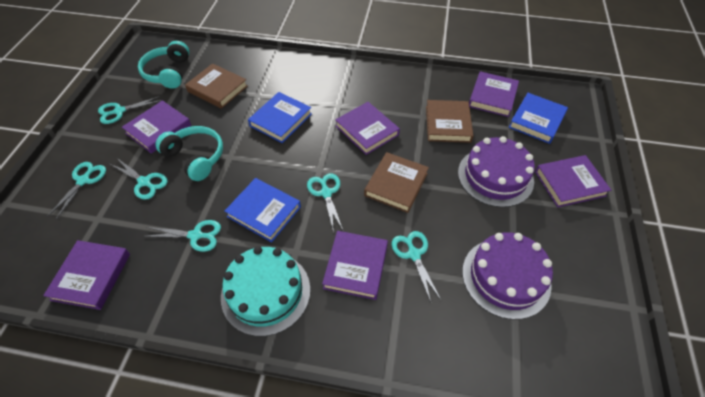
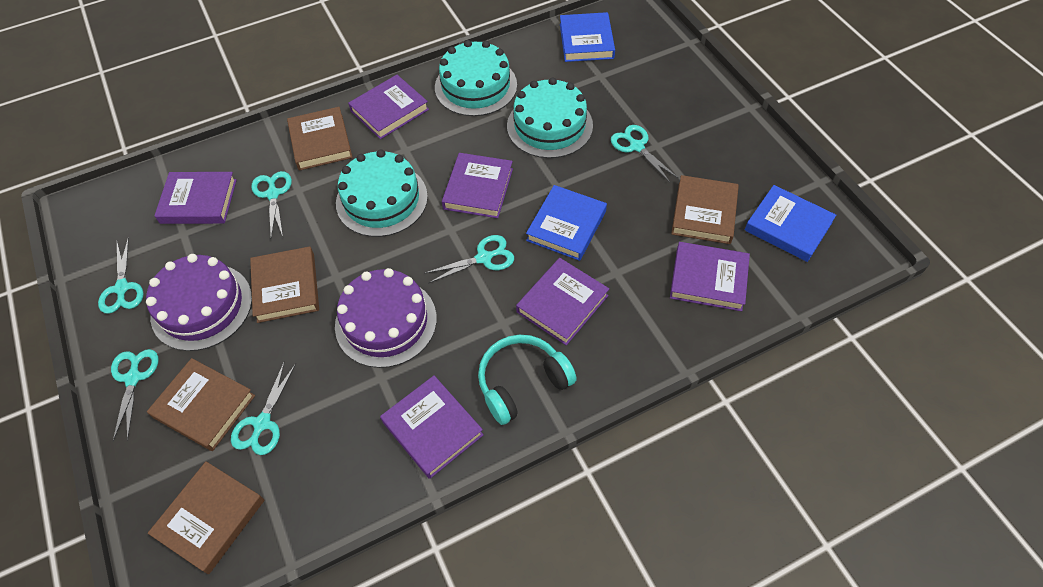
brown book: [185,63,248,109] [364,152,429,213] [426,100,473,143] = 3 -> [147,358,255,451] [148,461,264,574] [250,246,319,323] [287,107,353,171] [671,175,739,244] = 5
turquoise cake: [221,246,310,336] = 1 -> [336,150,428,237] [435,40,517,116] [507,78,593,158] = 3
turquoise headphones: [138,41,189,89] [155,126,223,181] = 2 -> [478,335,577,425] = 1

